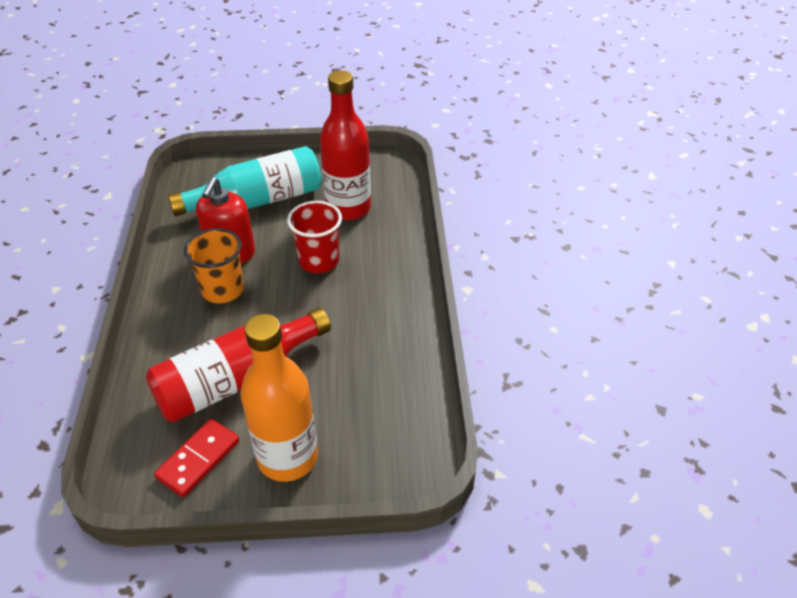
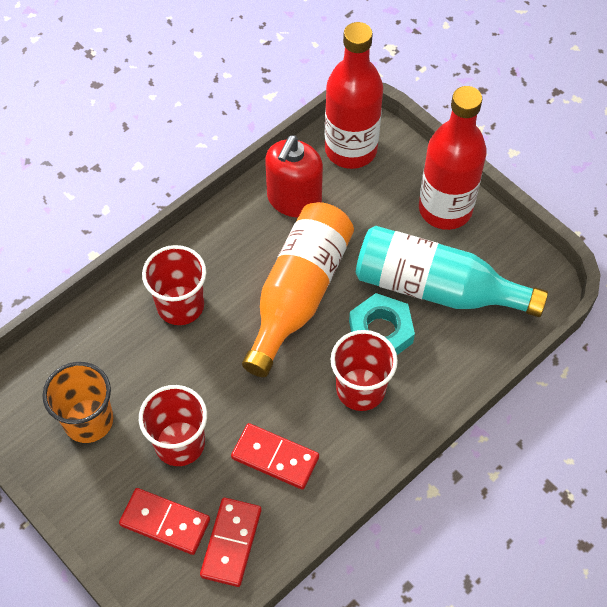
red cup: [287,201,342,273] = 1 -> [139,385,207,466] [142,245,206,325] [331,330,398,411] = 3
red domino: [154,419,239,497] = 1 -> [119,488,210,555] [200,498,262,587] [231,423,319,490] = 3
turquoise nut: none = 0 -> [349,293,415,355] = 1

